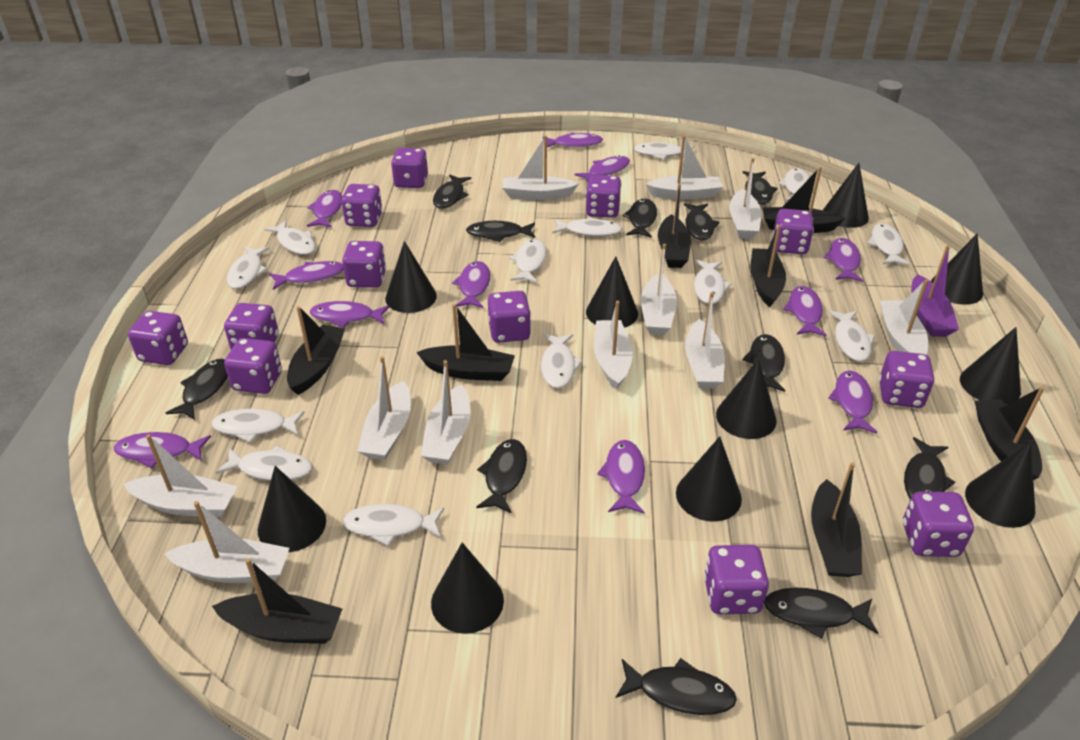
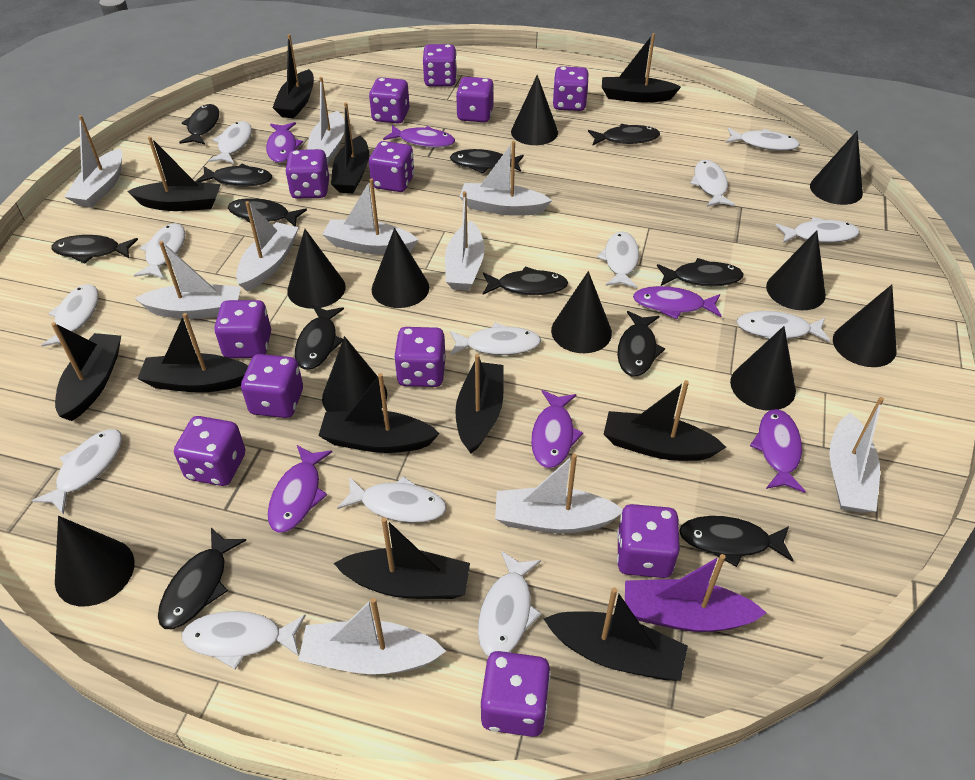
black boat: [212,558,342,644] [287,306,345,395] [416,304,515,381] [658,184,691,268] [750,225,786,307] [763,167,845,233] [811,462,862,577] [975,387,1044,480] = 8 -> [51,322,121,421] [127,136,221,211] [137,313,248,393] [273,34,314,118] [318,373,440,453] [331,102,369,193] [334,517,470,599] [455,354,504,454] [543,587,688,681] [602,33,681,102] [604,380,726,461] = 11
black fish: [166,359,228,420] [433,174,471,209] [466,221,535,242] [476,439,527,513] [616,658,737,715] [622,199,657,238] [684,203,719,241] [743,171,778,205] [743,334,785,392] [764,588,878,638] [904,437,955,500] = 11 -> [51,235,138,264] [158,528,246,629] [179,104,219,144] [195,164,272,186] [228,198,307,227] [295,305,344,370] [450,149,524,173] [483,266,568,295] [588,124,660,145] [617,311,665,377] [657,258,744,286] [679,516,794,567] = 12
purple fish: [114,432,211,468] [269,261,344,290] [307,190,343,228] [310,301,390,328] [452,261,490,308] [543,132,603,147] [575,156,630,181] [597,440,645,514] [783,286,827,336] [824,238,863,282] [828,371,877,434] = 11 -> [266,122,303,163] [267,445,332,533] [383,125,455,148] [531,390,583,468] [633,286,722,320] [750,409,806,493] = 6
white boat: [123,434,238,517] [164,501,289,583] [357,356,411,460] [421,360,471,464] [502,135,579,200] [594,301,633,390] [641,244,677,335] [646,135,723,200] [685,292,725,388] [729,158,762,239] [880,280,928,355] = 11 -> [64,115,122,207] [134,241,241,319] [236,201,299,292] [298,597,446,674] [307,77,345,165] [322,178,418,255] [445,191,485,291] [459,141,552,216] [495,454,623,533] [829,397,884,513] = 10

